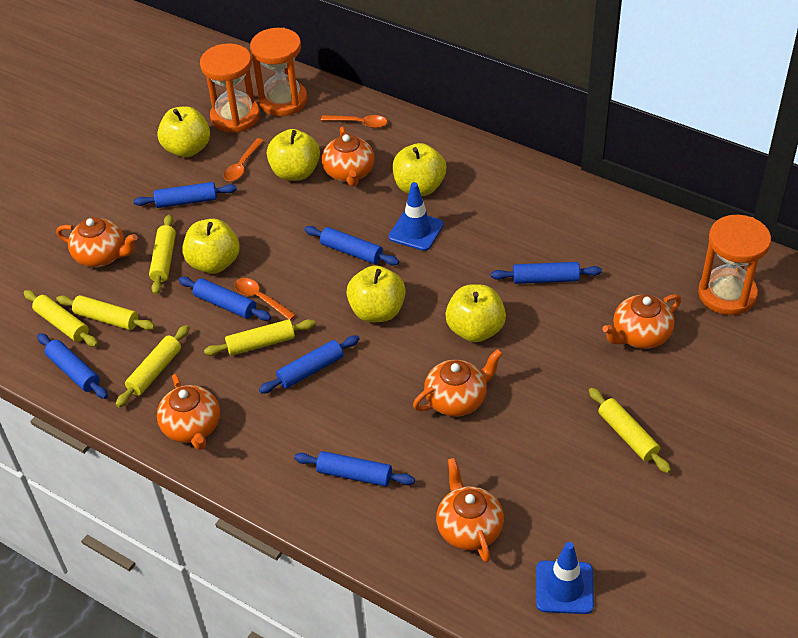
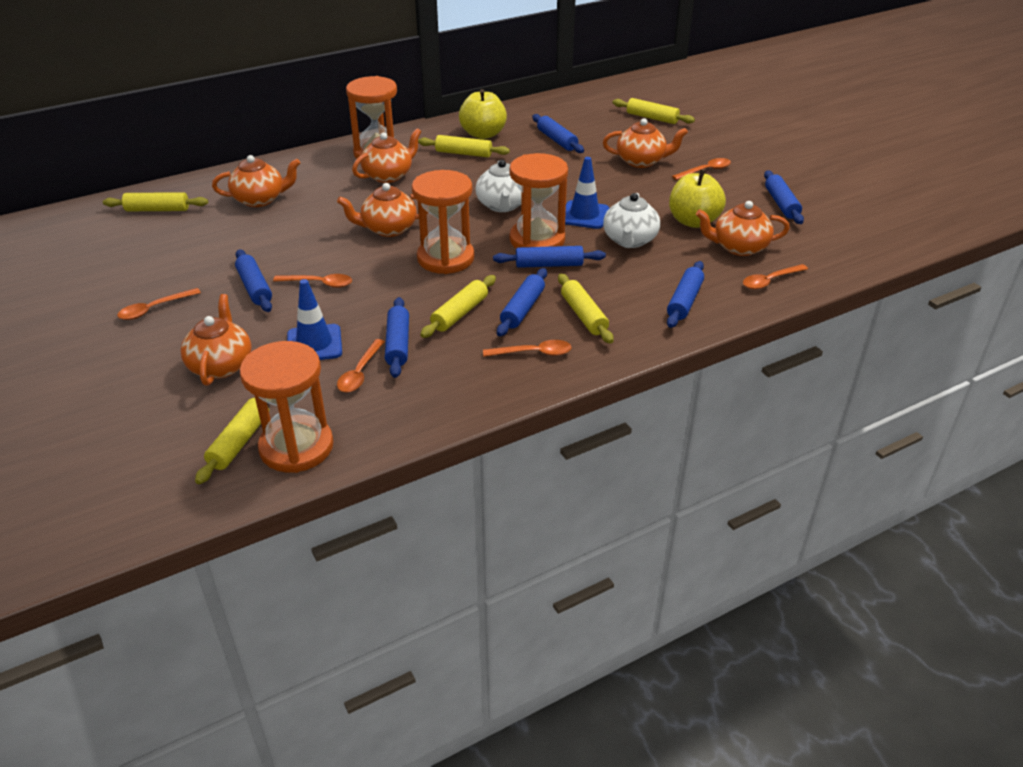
orange hourglass: [200,43,260,133] [250,28,307,116] [698,215,771,315] = 3 -> [240,341,334,473] [346,76,399,159] [412,170,474,274] [509,153,568,248] = 4
orange spoon: [224,138,264,181] [234,278,296,320] [321,115,387,128] = 3 -> [117,288,201,320] [273,274,352,288] [337,339,385,393] [483,340,572,357] [672,158,731,180] [743,264,808,289] = 6
white teapot: none = 0 -> [475,160,521,212] [603,193,660,248] = 2
yellow apple: [157,106,210,157] [182,219,240,274] [267,129,320,181] [346,265,406,322] [393,143,446,196] [445,284,506,342] = 6 -> [459,89,507,139] [669,170,726,228] = 2

